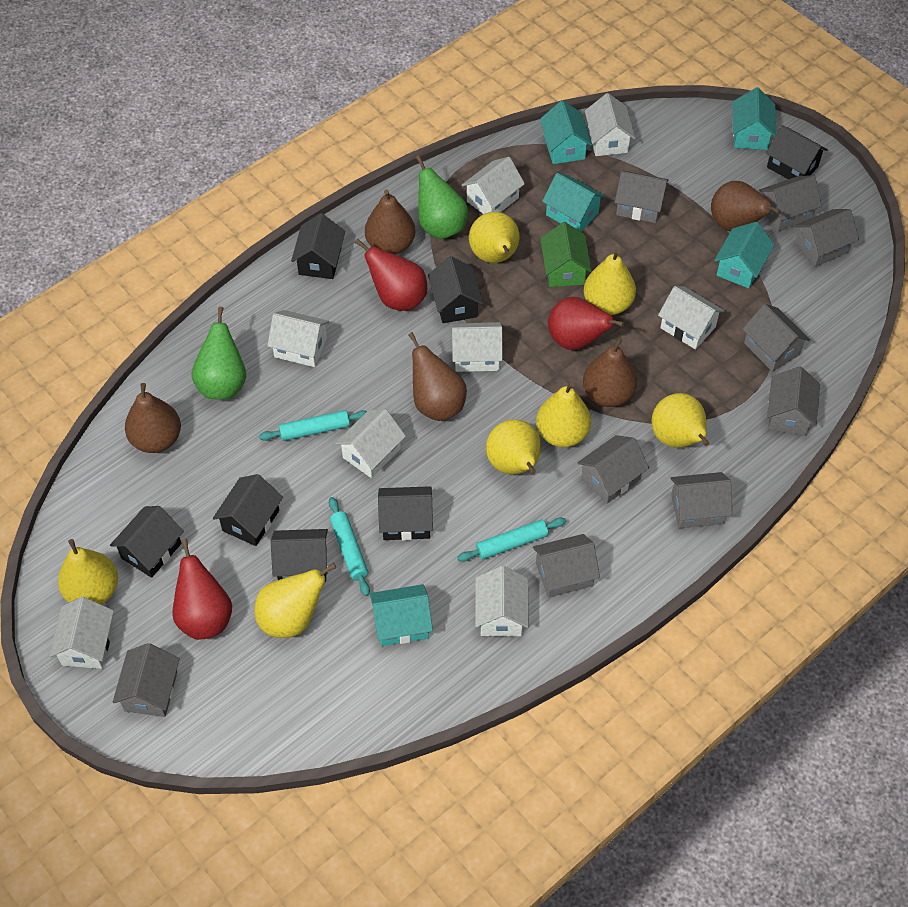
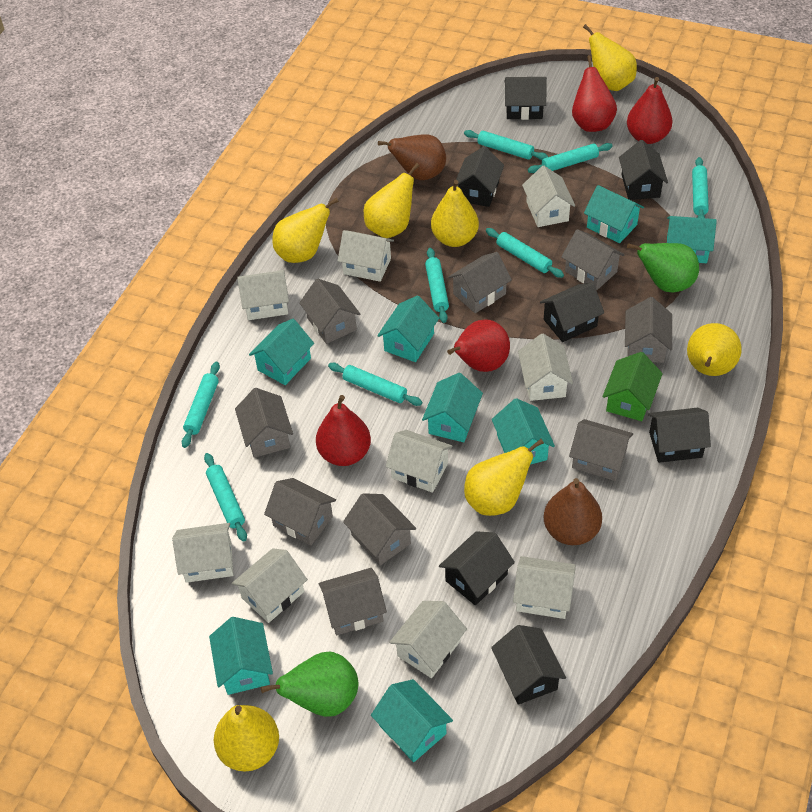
brown pear: [125,383,181,453] [365,189,415,255] [408,332,467,421] [583,338,637,407] [711,181,781,231] = 5 -> [378,134,446,180] [544,478,602,545] = 2
red pear: [172,539,232,640] [355,239,427,311] [548,297,624,350] = 3 -> [316,395,371,466] [447,319,510,372] [572,55,617,132] [627,77,673,144] = 4
turquoise house: [370,584,433,646] [540,101,592,164] [542,173,605,232] [714,222,774,288] [732,87,776,150] = 5 -> [209,617,273,695] [249,319,314,385] [371,679,453,762] [377,295,439,362] [422,373,483,442] [492,398,555,465] [584,185,644,243] [667,216,717,263] = 8
turquoise rolling pin: [259,410,367,441] [329,497,370,596] [457,518,566,562] = 3 -> [182,362,220,448] [204,453,247,542] [328,363,422,406] [425,248,449,323] [464,130,548,160] [486,228,564,278] [528,143,613,173] [692,157,709,218] = 8
white house: [49,597,114,669] [267,310,329,367] [335,409,406,478] [451,322,503,372] [462,157,525,214] [475,566,529,636] [585,93,635,156] [658,286,724,350] = 8 -> [172,523,233,583] [232,548,308,623] [237,270,289,320] [338,230,394,282] [385,430,453,493] [389,601,467,678] [513,556,576,619] [518,334,573,401] [522,166,575,227] = 9

